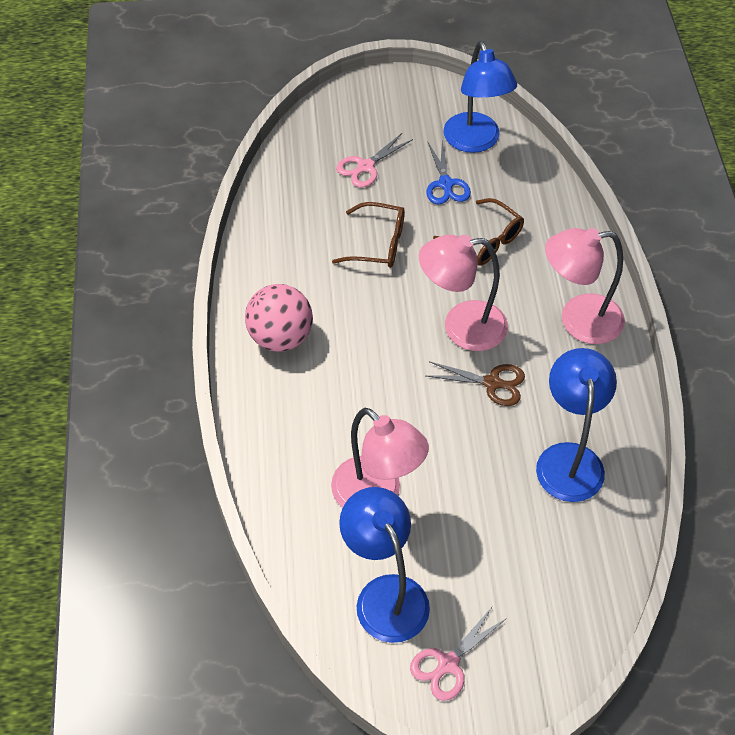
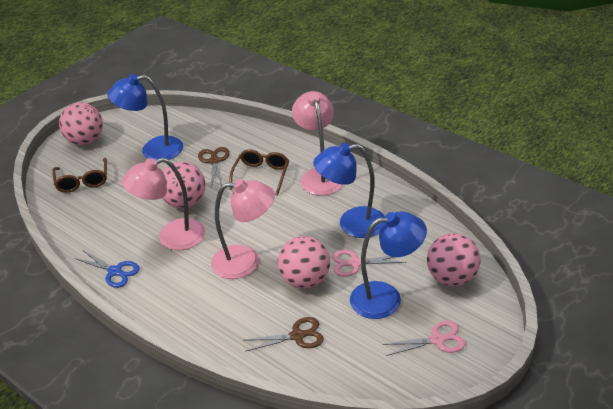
brown scissors: [427,361,525,406] = 1 -> [198,147,229,188] [243,317,324,352] = 2
pink ball: [245,284,313,352] = 1 -> [59,102,103,145] [162,162,206,209] [278,236,330,289] [427,233,481,286] = 4

